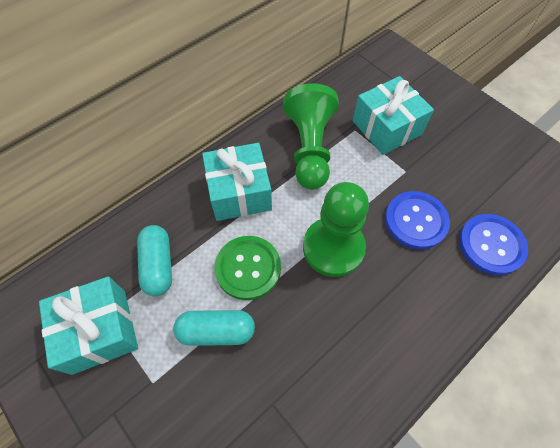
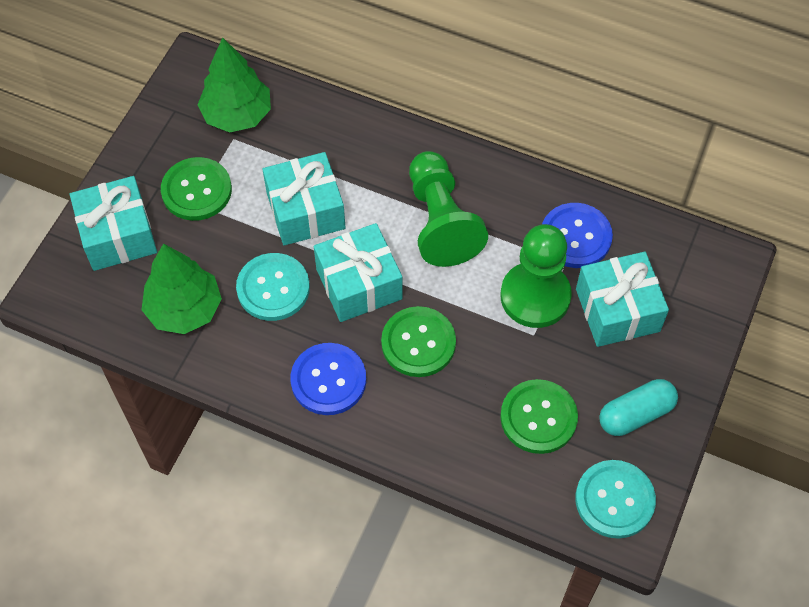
green button: [214,236,281,300] = 1 -> [161,157,232,221] [381,306,456,377] [500,379,578,454] = 3
green tree: none = 0 -> [141,244,222,334] [197,38,271,133] = 2
turquoise button: none = 0 -> [236,253,310,321] [575,460,656,539] = 2
turquoise capsule: [137,225,172,296] [173,310,255,346] = 2 -> [599,379,678,436] = 1
turquoise gift: [39,276,138,375] [202,143,272,221] [353,76,434,155] = 3 -> [70,176,157,271] [263,152,346,246] [314,223,402,322] [576,252,669,347] = 4

